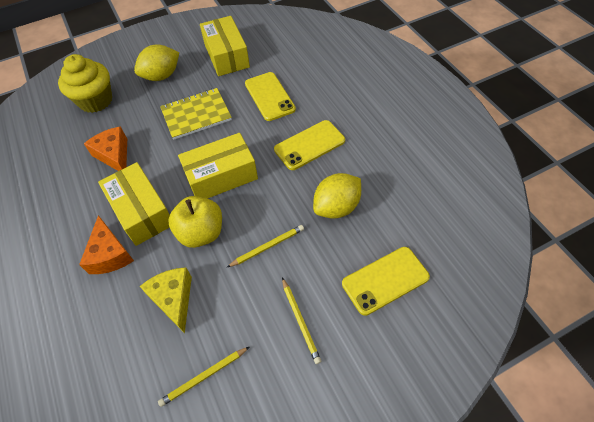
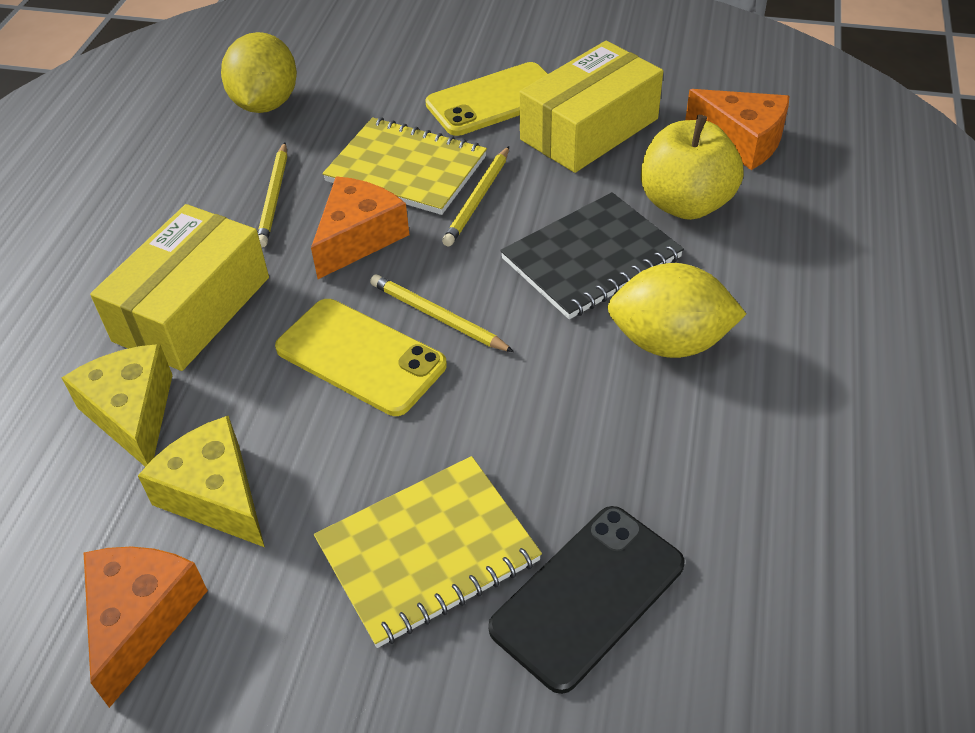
black notebook: none = 0 -> [500,192,684,319] = 1
black phone: none = 0 -> [488,506,685,694] = 1
orange cheese: [79,215,134,274] [84,126,127,171] = 2 -> [84,547,208,708] [311,177,409,279] [685,89,790,170] = 3
yellow box: [98,162,170,246] [178,133,258,199] [200,16,250,76] = 3 -> [90,204,269,371] [520,41,663,173] = 2
yellow cheese: [140,267,192,333] = 1 -> [62,344,173,467] [138,416,265,547] = 2
yellow cupcake: [58,54,112,113] = 1 -> none = 0
yellow notebook: [160,88,232,140] = 1 -> [314,456,542,648] [322,117,487,215] = 2
yellow phone: [245,72,296,121] [274,120,345,170] [342,247,430,316] = 3 -> [275,299,447,416] [425,62,548,136] = 2

